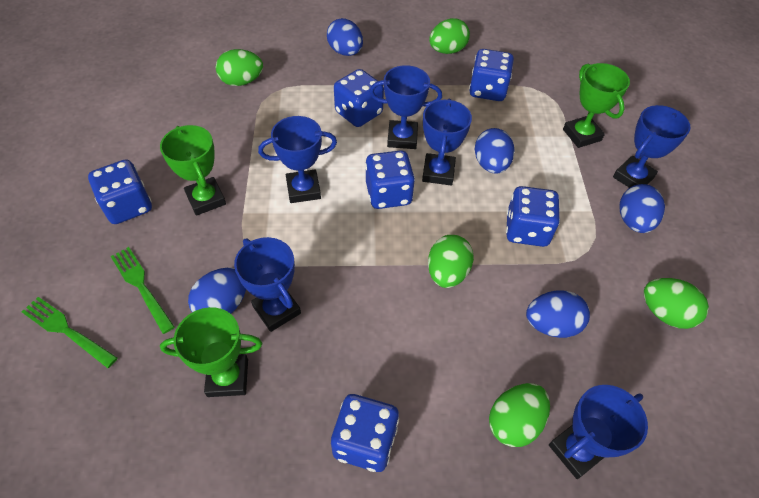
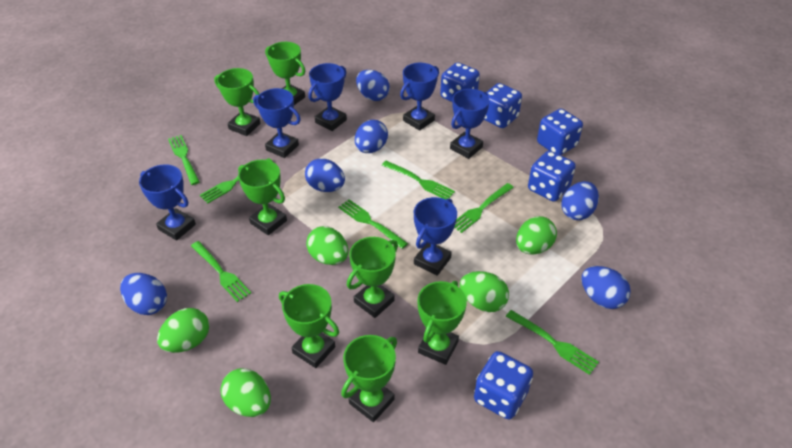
blue dice: [88,159,152,224] [331,394,399,472] [334,69,384,127] [365,150,415,209] [469,49,514,101] [506,186,560,247] = 6 -> [440,62,480,102] [474,351,533,419] [484,83,522,128] [528,151,576,202] [537,109,583,155] = 5
blue egg: [188,268,246,314] [327,18,363,56] [475,128,514,174] [526,291,590,338] [619,184,665,233] = 5 -> [120,273,167,315] [305,158,345,192] [355,120,388,153] [356,70,390,101] [561,181,599,220] [581,266,631,309] = 6
green fork: [21,297,118,368] [110,247,175,334] = 2 -> [168,135,200,185] [191,241,251,302] [200,158,273,203] [338,199,408,249] [382,161,455,200] [454,183,514,233] [506,310,599,375] = 7
green trophy: [160,125,226,216] [160,307,262,397] [563,63,630,148] = 3 -> [214,68,261,136] [238,160,287,235] [265,42,305,105] [279,284,339,368] [341,335,397,422] [347,237,398,318] [417,281,467,365] = 7

